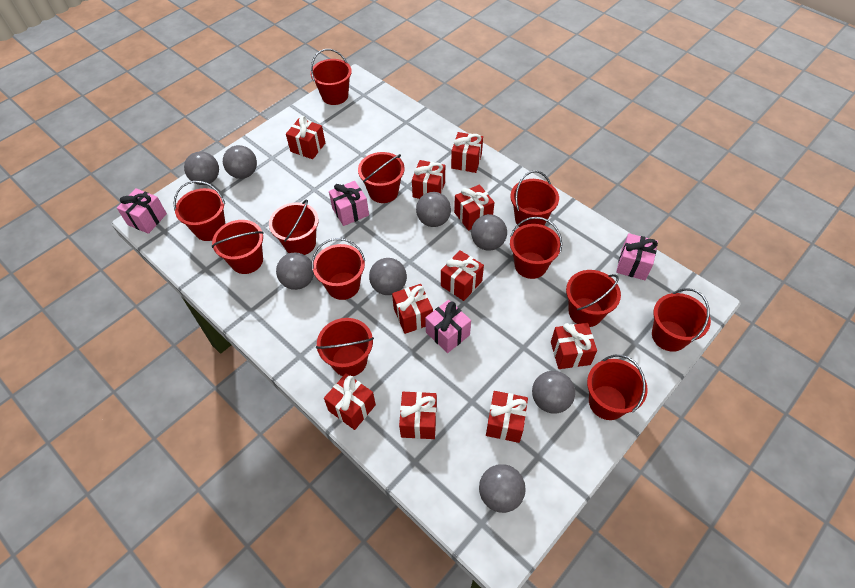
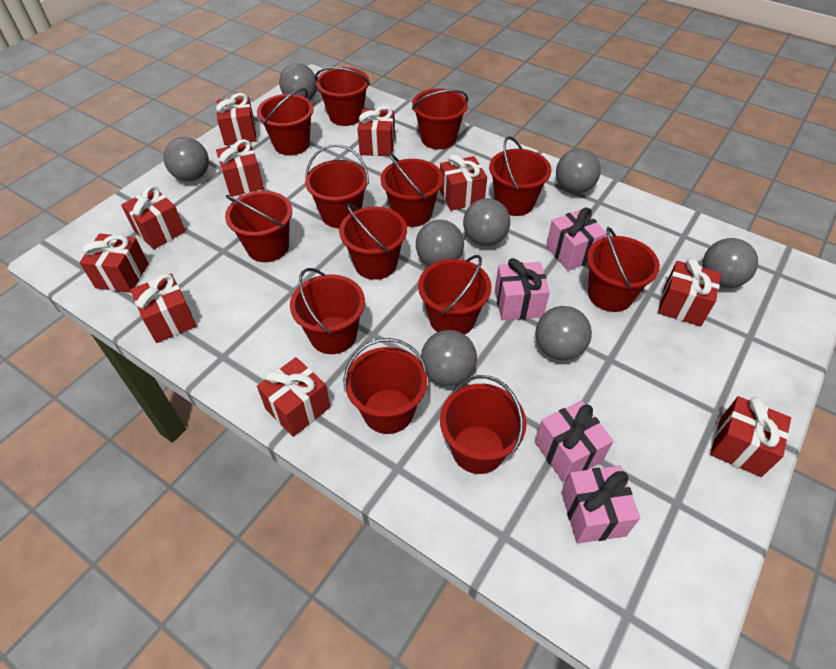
red bucket: [173,181,226,241] [212,220,264,274] [269,199,319,255] [310,49,352,105] [312,238,365,300] [316,318,374,376] [358,152,405,203] [510,170,559,227] [510,217,562,279] [566,270,621,327] [587,355,648,420] [652,288,711,352] = 12 -> [225,191,292,262] [257,88,314,155] [290,268,365,354] [305,144,369,228] [315,67,370,126] [339,203,407,280] [343,338,427,434] [381,153,443,227] [412,88,468,149] [418,255,491,334] [440,375,527,474] [489,136,551,216] [587,227,660,312] = 13

